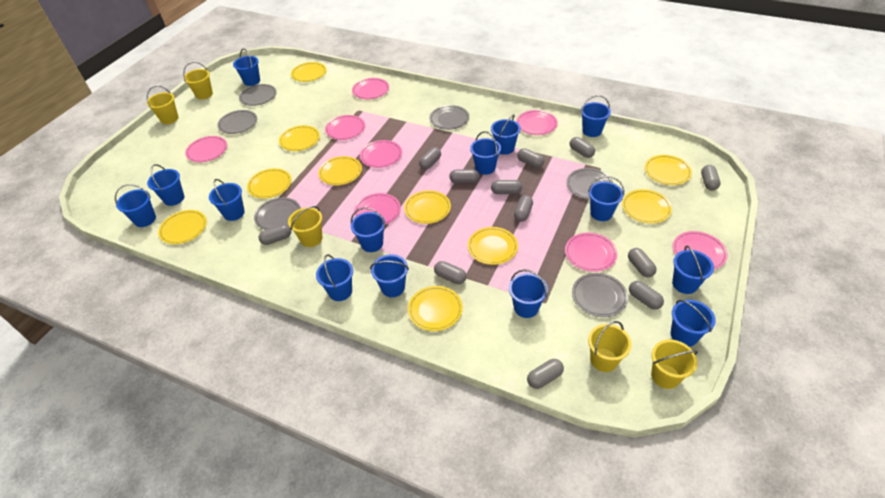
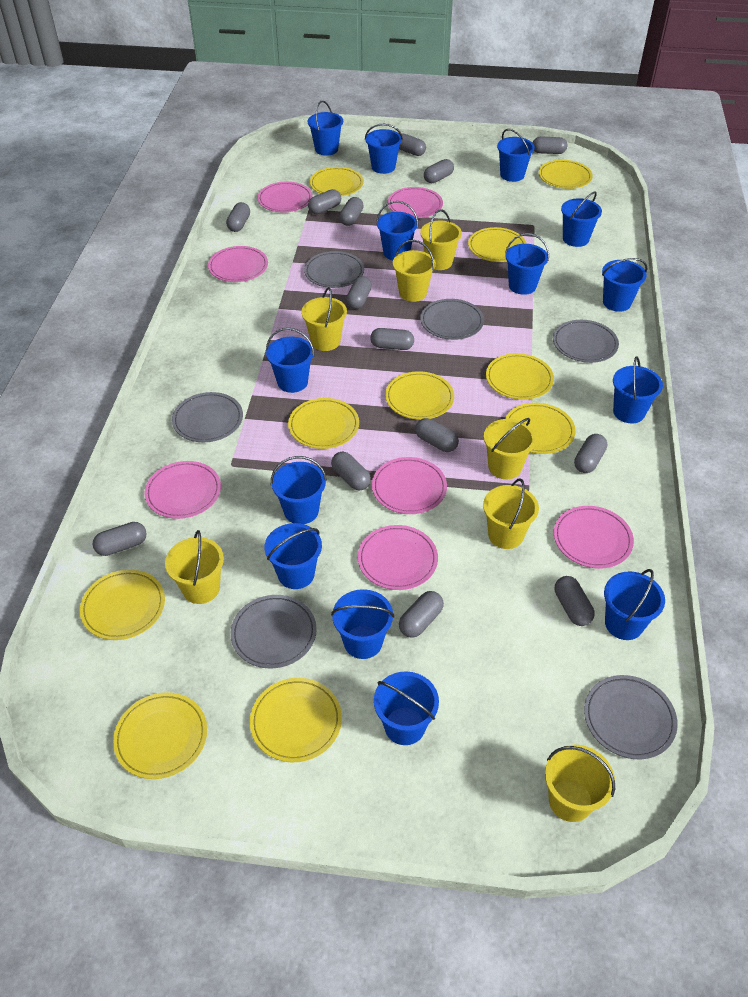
grey capsule: [258,224,291,245] [419,147,441,170] [434,261,467,284] [449,169,480,183] [491,180,522,194] [514,195,533,222] [517,148,545,168] [527,359,564,389] [570,137,595,158] [628,248,657,277] [629,281,664,310] [701,165,721,191] = 12 -> [93,522,147,556] [226,202,250,232] [308,189,341,214] [331,452,371,491] [339,197,364,226] [346,276,372,309] [370,328,414,350] [399,133,426,156] [399,591,444,638] [415,418,459,452] [424,159,454,183] [533,137,567,154] [555,576,594,626] [574,434,607,473] = 14
pink plate: [185,136,227,162] [325,115,365,140] [352,78,389,99] [354,193,401,225] [360,140,402,168] [516,110,558,135] [565,233,617,272] [672,231,728,270] = 8 -> [144,461,221,519] [208,246,268,282] [257,182,313,212] [358,525,438,590] [372,457,447,514] [388,187,443,218] [554,506,634,568] = 7
yellow bucket: [146,85,179,124] [183,62,213,100] [288,206,322,247] [588,321,632,372] [651,339,698,389] = 5 -> [165,530,224,604] [301,287,347,351] [393,240,436,302] [420,209,462,270] [483,478,539,549] [484,418,536,479] [545,745,615,822] = 7

